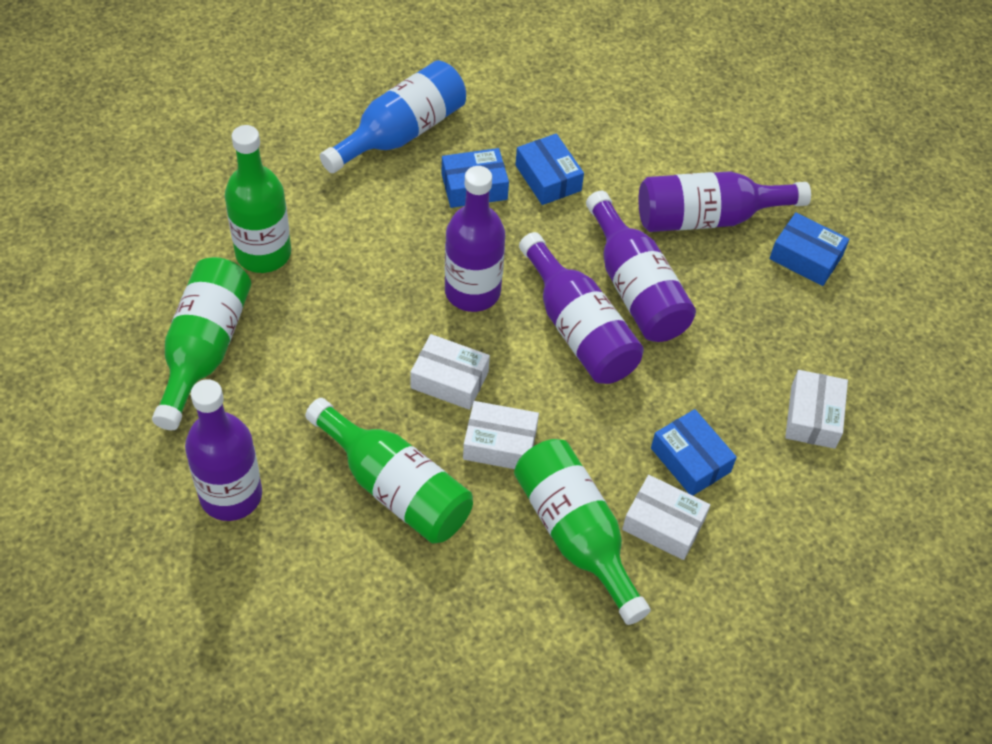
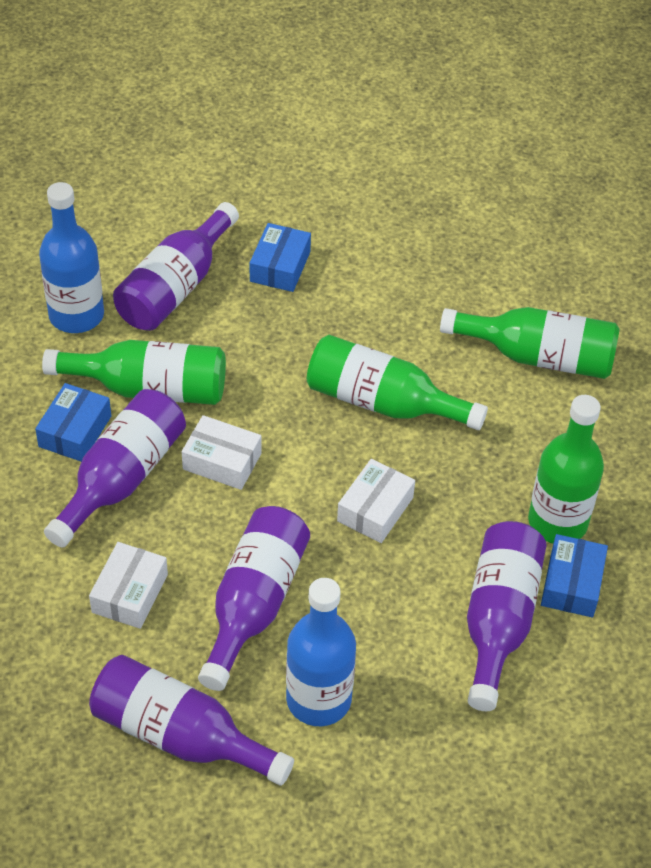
blue bottle: [320,60,466,173] = 1 -> [39,182,104,333] [286,578,356,726] = 2
blue box: [442,148,509,208] [515,134,584,205] [651,409,737,496] [770,212,849,286] = 4 -> [35,383,111,462] [250,223,311,292] [541,534,608,617] = 3
white box: [410,334,490,410] [463,401,539,469] [622,475,710,560] [785,370,848,449] = 4 -> [89,542,168,629] [182,415,262,490] [337,459,415,543] = 3

